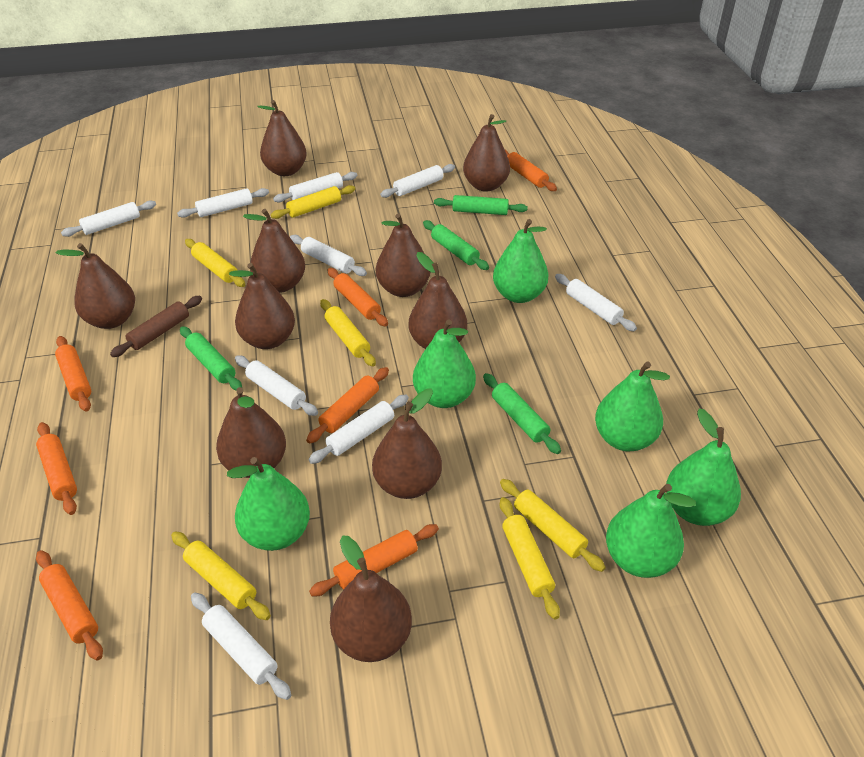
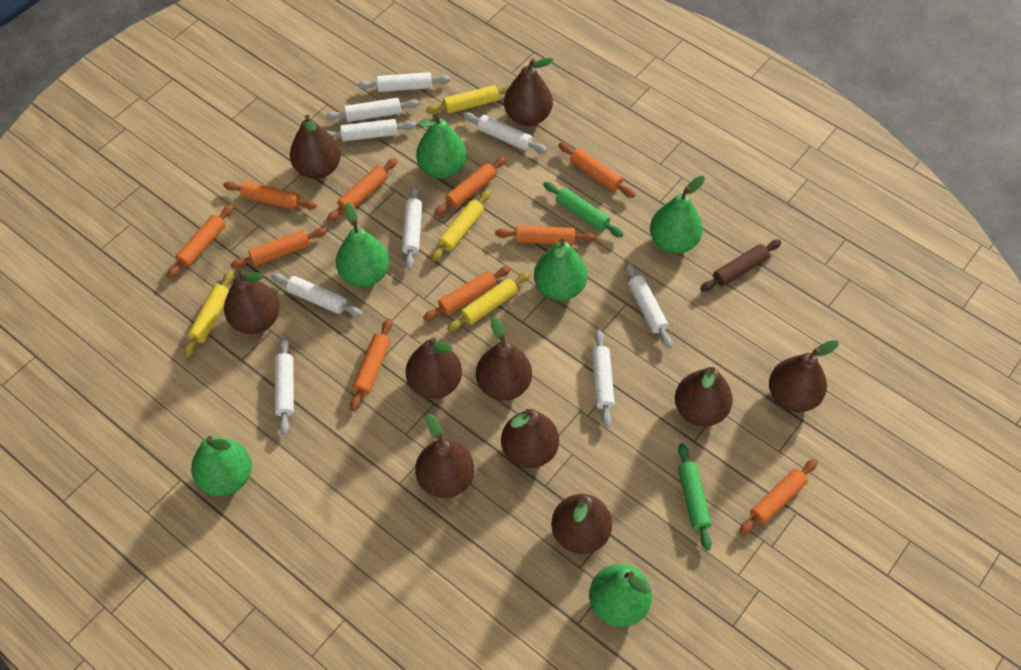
green rolling pin: [180,326,242,390] [423,220,489,270] [434,195,528,215] [483,373,561,454] = 4 -> [543,182,623,237] [678,443,712,551] = 2
orange rolling pin: [36,422,77,515] [36,550,103,660] [55,336,91,412] [306,367,389,444] [309,524,439,596] [328,268,388,327] [505,150,557,191] = 7 -> [167,204,233,279] [223,181,317,210] [230,228,327,269] [327,158,397,222] [350,318,392,411] [423,266,511,321] [434,156,507,216] [495,225,596,245] [558,142,635,198] [739,459,818,535] = 10
yellow rolling pin: [171,531,271,620] [185,239,245,287] [271,185,355,219] [320,299,376,367] [500,479,606,572] [500,497,560,619] = 6 -> [184,270,234,358] [426,85,510,114] [431,190,491,262] [447,272,531,332] = 4

